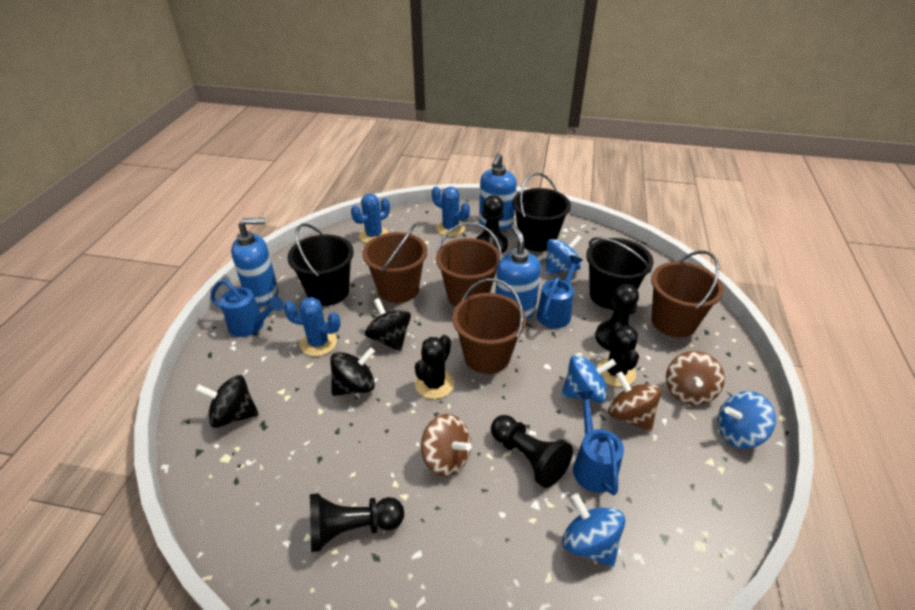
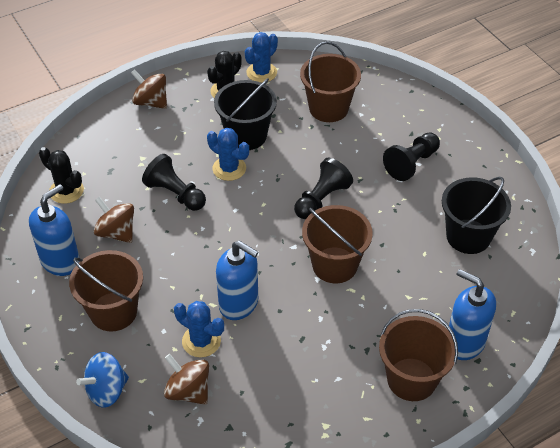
black bucket: [287,224,354,306] [512,173,571,252] [586,237,654,310] = 3 -> [214,78,277,150] [442,177,511,254] = 2
black pawn: [310,493,404,552] [476,195,508,253] [491,415,573,488] [595,284,639,351] = 4 -> [142,154,206,211] [294,158,353,219] [383,132,440,181] = 3
black spinning top: [195,375,259,428] [330,347,375,396] [365,298,411,352] = 3 -> none = 0
blue spinning top: [546,235,582,275] [561,355,616,403] [562,493,625,567] [717,391,776,449] = 4 -> [76,352,129,408] = 1
blue watering can: [210,279,284,337] [537,255,583,328] [573,390,624,495] = 3 -> none = 0

